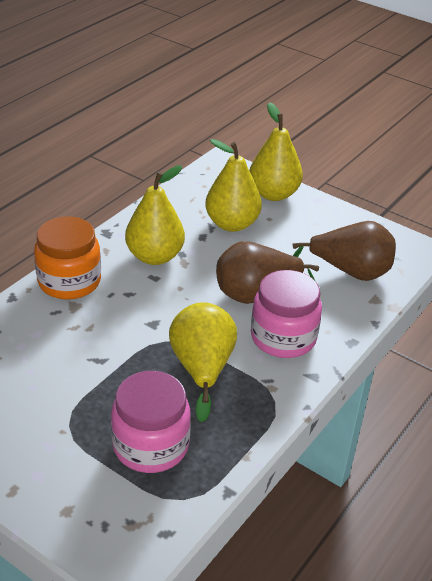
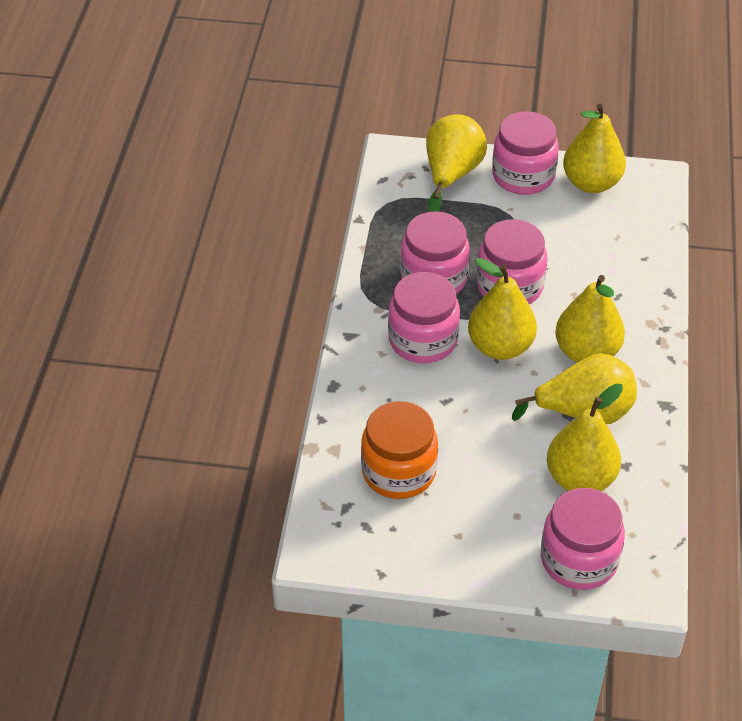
brown pear: [216,241,319,304] [293,221,396,281] = 2 -> none = 0
pink jar: [111,371,191,473] [251,270,322,358] = 2 -> [388,272,460,363] [400,211,470,294] [477,219,547,304] [492,111,559,195] [541,488,625,590] = 5
yellow pear: [125,165,185,265] [169,302,237,422] [205,139,262,232] [249,102,303,201] = 4 -> [426,114,487,212] [468,258,537,360] [512,353,637,424] [547,383,623,491] [555,275,625,363] [563,103,626,193] = 6

